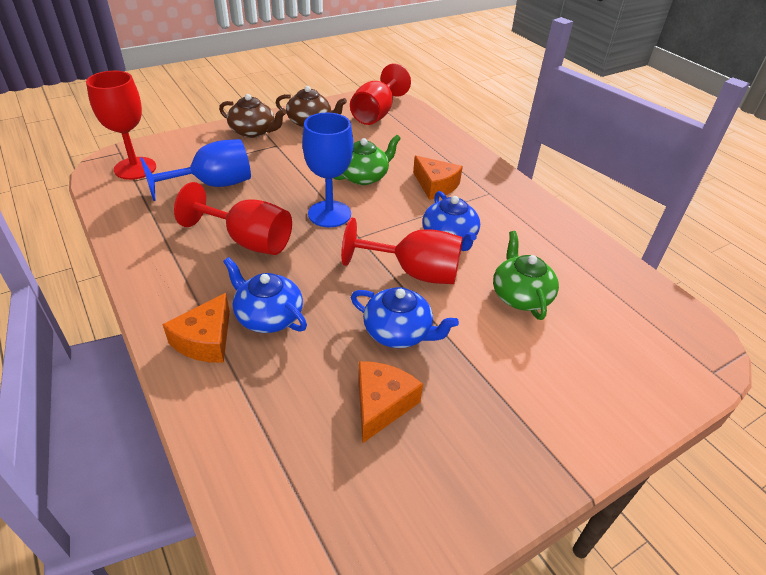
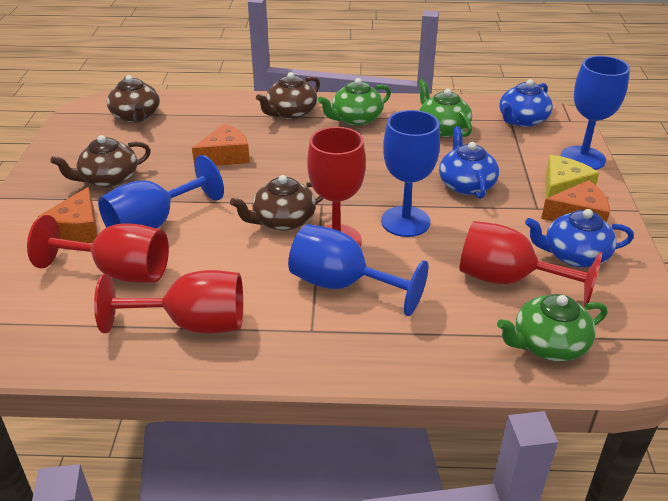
blue goblet: [140,139,251,201] [302,113,353,227] = 2 -> [98,155,224,229] [288,224,428,316] [381,110,440,237] [561,56,630,170] = 4
brown teapot: [219,94,286,138] [276,86,347,128] = 2 -> [50,135,151,188] [107,75,160,123] [230,175,324,231] [256,72,320,119] = 4
green teapot: [334,135,401,185] [493,231,559,320] = 2 -> [318,78,391,126] [418,79,472,137] [497,294,607,361] = 3
yellow cheese: none = 0 -> [546,155,599,198] = 1

